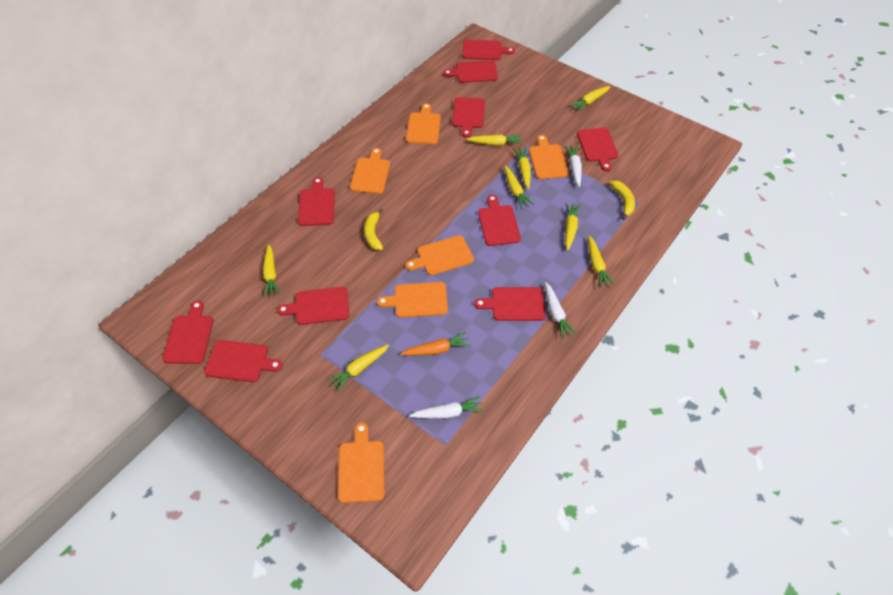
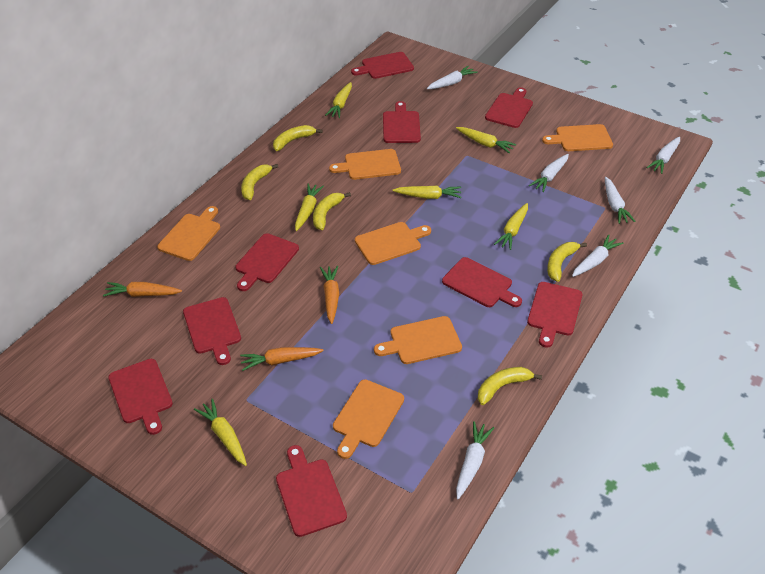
orange carrot: [401,332,471,356] = 1 -> [103,282,182,297] [240,347,324,371] [320,266,339,324] = 3
red cutting board: [163,300,213,364] [204,340,283,382] [277,287,349,325] [298,177,335,226] [443,61,498,83] [452,97,485,138] [462,40,515,60] [474,287,546,321] [478,195,521,246] [577,127,618,171] = 10 -> [108,359,173,435] [183,297,241,365] [236,233,299,291] [276,445,347,537] [351,52,414,79] [383,101,421,143] [442,257,522,307] [485,87,533,128] [527,282,582,348] = 9
white carrot: [409,396,484,418] [545,282,577,339] [564,145,582,187] = 3 -> [427,66,478,89] [456,421,494,499] [529,154,569,192] [572,234,624,277] [605,177,636,224] [646,137,680,174] = 6
yellow banana: [364,208,383,250] [609,180,635,220] = 2 -> [241,164,278,200] [273,125,323,151] [313,192,351,230] [478,367,542,405] [547,242,587,282] = 5
yellow carrot: [263,244,280,297] [327,344,389,392] [466,134,522,146] [504,166,534,209] [513,147,531,189] [565,203,580,251] [569,86,610,112] [588,236,615,288] = 8 -> [194,399,247,466] [295,183,324,231] [325,82,352,118] [392,186,462,199] [456,127,516,153] [494,203,528,250] = 6

